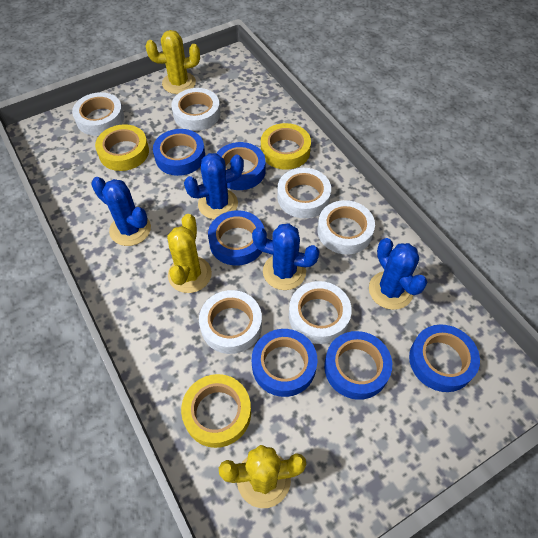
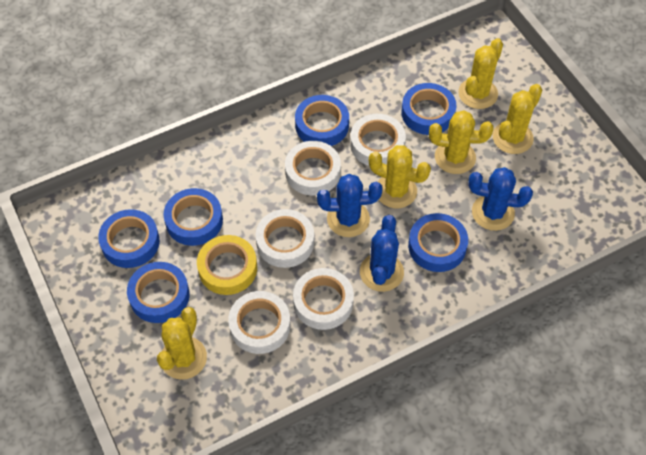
blue cactus: [91,177,151,246] [184,153,244,219] [252,223,320,290] [369,238,428,310] = 4 -> [317,174,383,237] [360,215,404,292] [468,167,533,231] = 3
white tape: [72,92,124,136] [171,88,220,131] [199,290,262,354] [277,168,331,218] [289,281,352,344] [318,200,375,254] = 6 -> [228,291,290,354] [256,209,314,268] [285,141,341,196] [293,268,354,330] [350,114,406,166] = 5
yellow cactus: [146,30,200,94] [167,214,212,293] [219,445,306,508] = 3 -> [157,307,207,380] [369,145,431,208] [429,110,494,174] [458,38,503,109] [493,84,542,154] = 5
yellow tape: [95,124,149,171] [181,374,251,448] [261,123,311,170] = 3 -> [197,235,257,295] = 1

